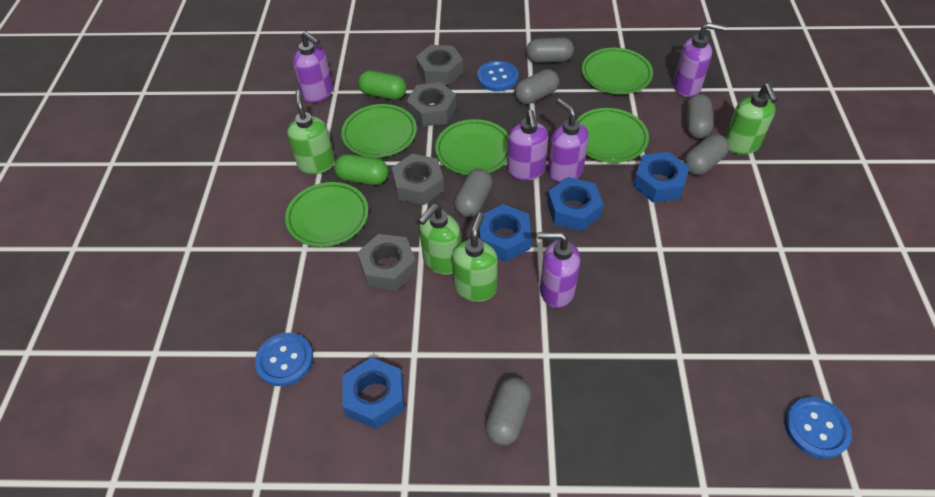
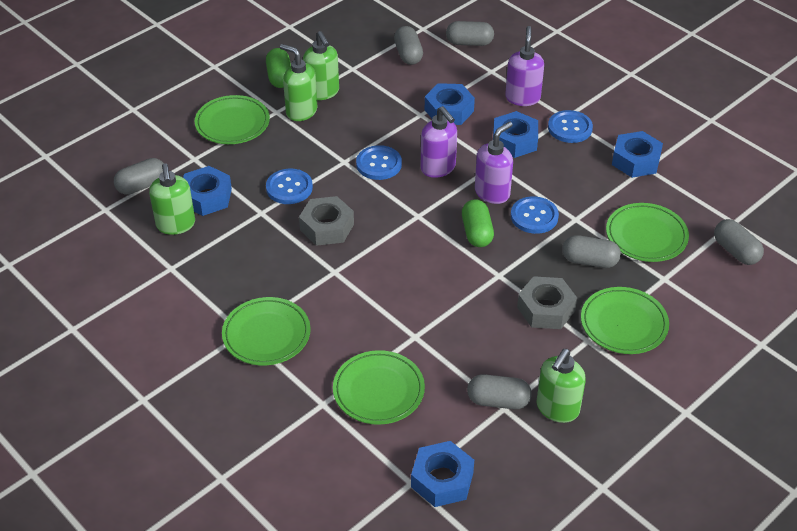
blue button: [255,333,313,386] [477,60,519,91] [784,397,852,459] = 3 -> [266,169,313,204] [356,145,402,180] [511,196,559,234] [548,110,593,143] = 4
blue nut: [342,357,405,429] [479,204,531,262] [547,177,603,231] [633,152,689,202] = 4 -> [183,166,232,216] [411,441,474,507] [425,83,475,125] [493,111,538,158] [612,131,663,178] = 5
grey nut: [357,234,417,291] [392,154,444,205] [407,82,457,127] [416,45,463,85] = 4 -> [299,196,354,246] [517,276,577,329] = 2
purple soap dispenser: [293,31,333,103] [507,110,548,180] [538,232,580,308] [548,99,589,183] [673,23,727,97] = 5 -> [421,106,457,178] [475,121,513,204] [505,26,544,106] = 3

